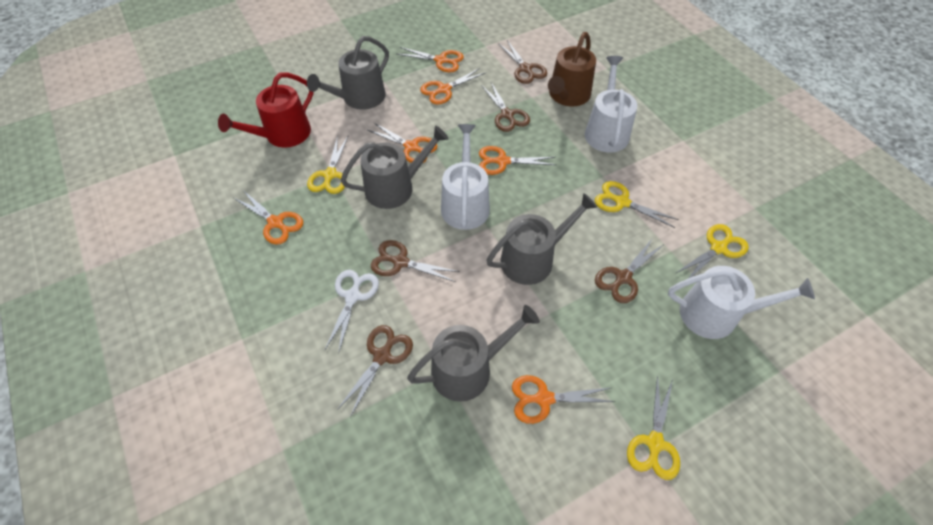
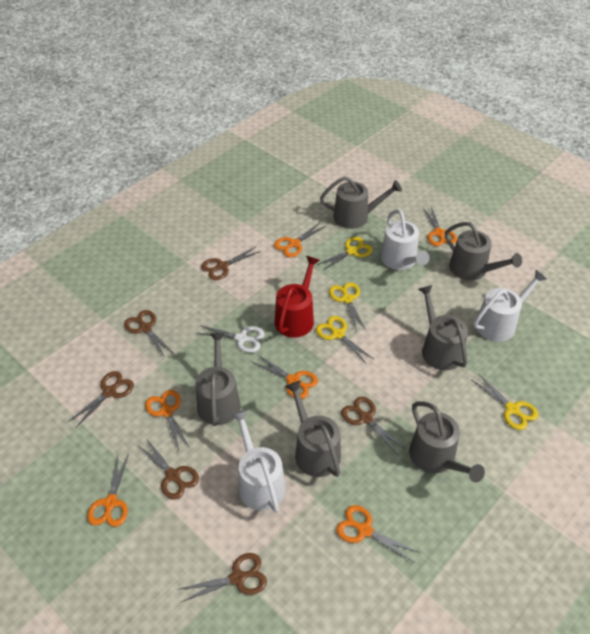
brown scissors: [337,325,413,417] [371,240,460,282] [481,82,530,132] [499,40,547,84] [595,238,664,303] = 5 -> [68,371,134,428] [124,310,174,358] [137,438,199,500] [180,553,267,603] [201,247,261,280] [341,396,406,454] = 6
brown watering can: [548,32,596,107] = 1 -> none = 0
grey watering can: [307,36,389,110] [341,126,449,209] [407,305,540,402] [486,193,598,285] = 4 -> [195,333,241,426] [285,381,341,477] [320,177,402,229] [409,401,485,482] [419,285,468,370] [445,222,522,280] = 6

